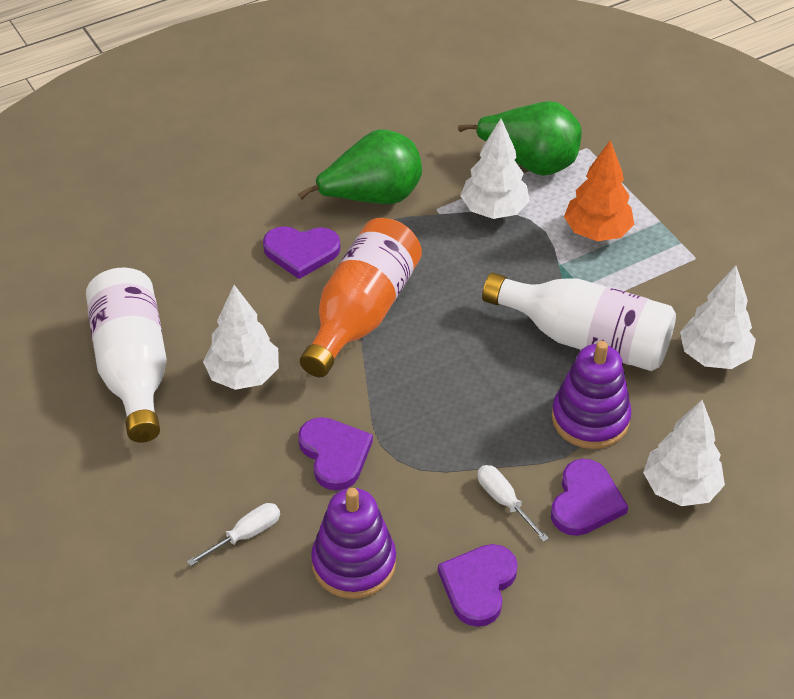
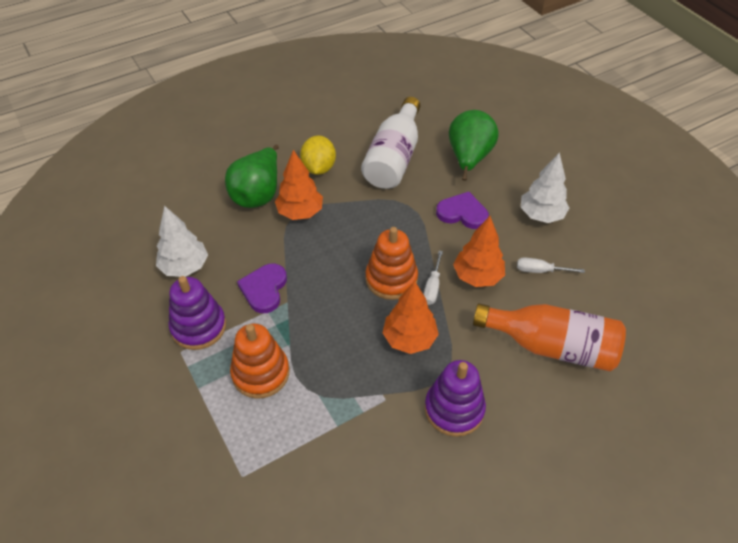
orange stacking toy: none = 0 -> [230,324,289,399] [365,227,418,300] = 2
orange tree: [564,140,634,241] = 1 -> [275,150,323,220] [383,281,439,354] [453,216,505,287] = 3
purple heart: [263,226,341,279] [298,417,373,491] [438,544,518,627] [551,459,628,536] = 4 -> [237,264,287,313] [436,192,489,229] = 2
white bottle: [86,268,167,443] [482,273,676,371] = 2 -> [361,97,421,189] = 1
white tree: [203,285,279,390] [461,119,530,219] [643,400,725,506] [680,266,756,369] = 4 -> [156,206,208,277] [521,152,569,223] = 2
yellow lemon: none = 0 -> [300,135,336,175] = 1

